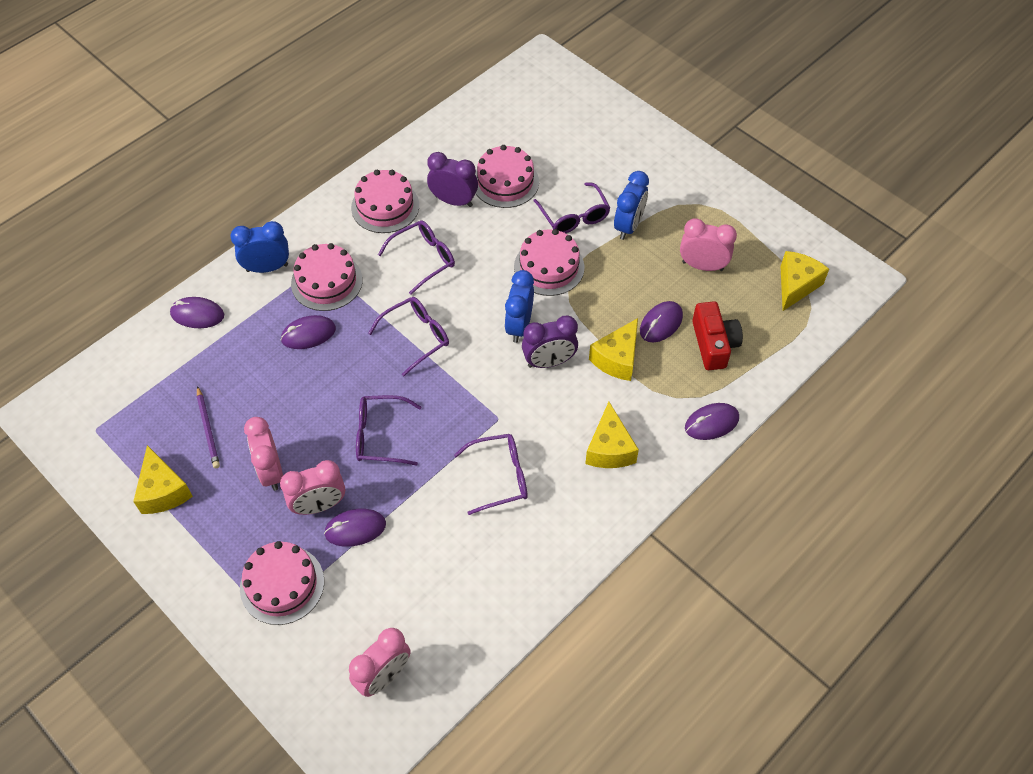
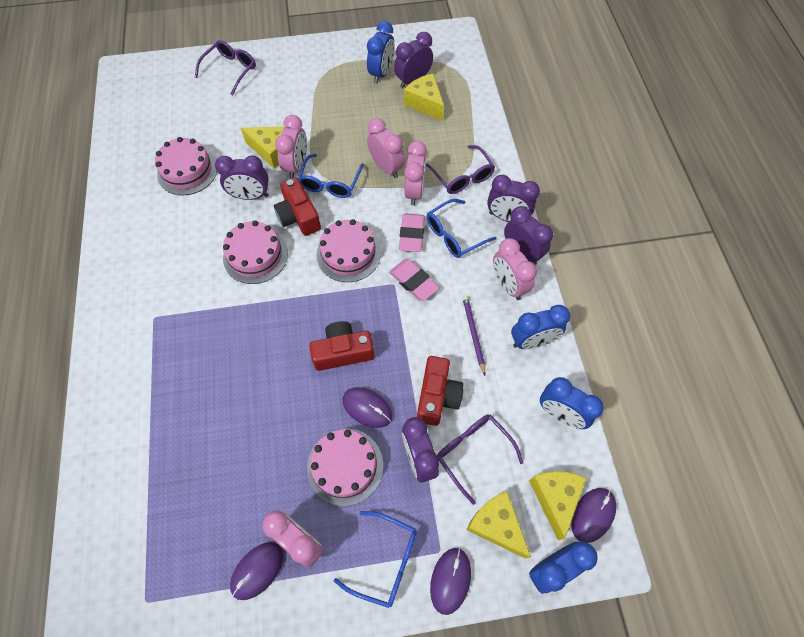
blue clock: [230,221,289,273] [504,270,534,343] [614,171,649,240] = 3 -> [367,21,395,83] [511,305,570,349] [529,541,598,594] [540,377,604,429] = 4
blue glasses: none = 0 -> [298,154,364,198] [334,511,417,608] [427,199,497,258] = 3
pink cake: [240,541,324,625] [291,243,363,311] [351,170,419,233] [475,145,539,208] [514,229,584,296] = 5 -> [155,137,217,195] [223,220,288,284] [307,429,383,506] [316,219,381,282] = 4
pink clock: [244,417,283,491] [280,460,345,515] [349,628,411,697] [680,218,737,271] = 4 -> [263,511,324,567] [275,115,307,179] [367,118,405,178] [404,141,427,206] [493,238,537,300] = 5
pink eraser: none = 0 -> [389,259,440,301] [399,213,425,252] = 2
purple clock: [427,152,478,207] [522,315,578,368] = 2 -> [215,156,269,200] [394,32,433,88] [402,417,439,482] [487,175,540,222] [504,206,553,265] = 5
purple glasses: [356,395,421,466] [368,297,449,376] [378,220,455,294] [454,434,528,515] [534,182,610,233] = 5 -> [195,40,256,96] [426,145,495,194] [437,414,523,505] = 3
purple mouse: [170,297,224,328] [280,315,336,349] [324,509,386,547] [640,301,683,343] [685,403,739,440] = 5 -> [230,542,283,600] [342,387,392,428] [430,548,471,615] [571,488,616,543] = 4
red camera: [692,301,743,370] = 1 -> [274,177,321,236] [309,321,374,371] [417,356,464,426] = 3

